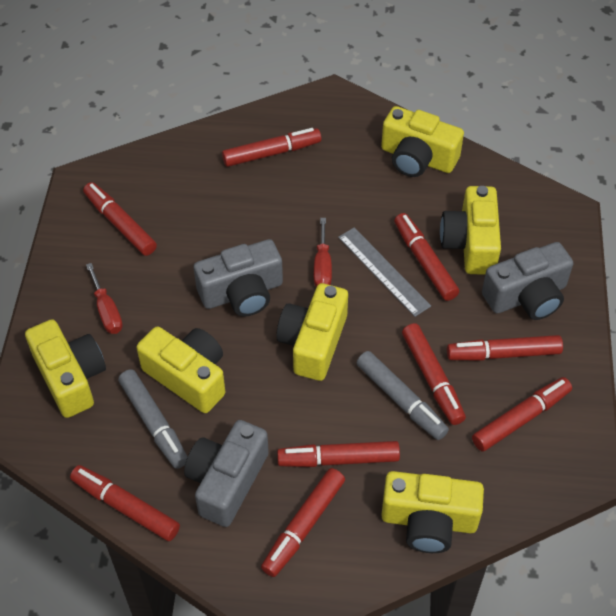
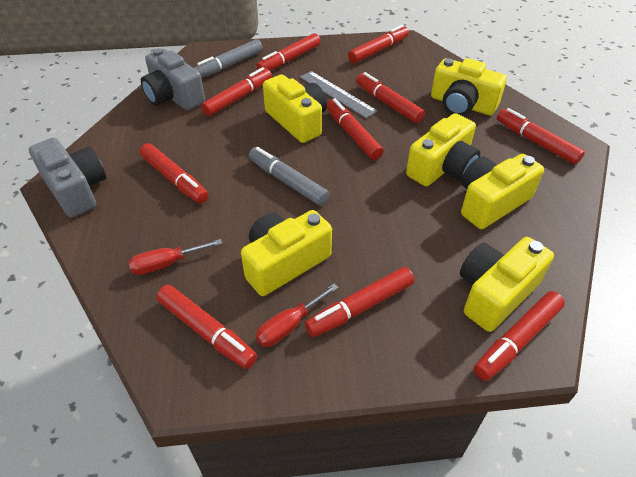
grey camera: [184,420,269,527] [194,239,283,316] [482,242,573,320] = 3 -> [29,138,106,218] [141,48,205,110] = 2
red marker: [70,465,180,541] [83,182,157,256] [222,128,321,167] [261,468,345,577] [277,441,400,467] [394,213,459,301] [402,323,466,425] [447,335,563,360] [472,377,572,451] = 9 -> [139,143,209,204] [156,285,257,369] [201,67,272,116] [256,33,321,71] [305,267,414,337] [327,98,384,160] [348,25,409,64] [356,72,425,123] [474,291,565,381] [497,108,585,165] = 10

